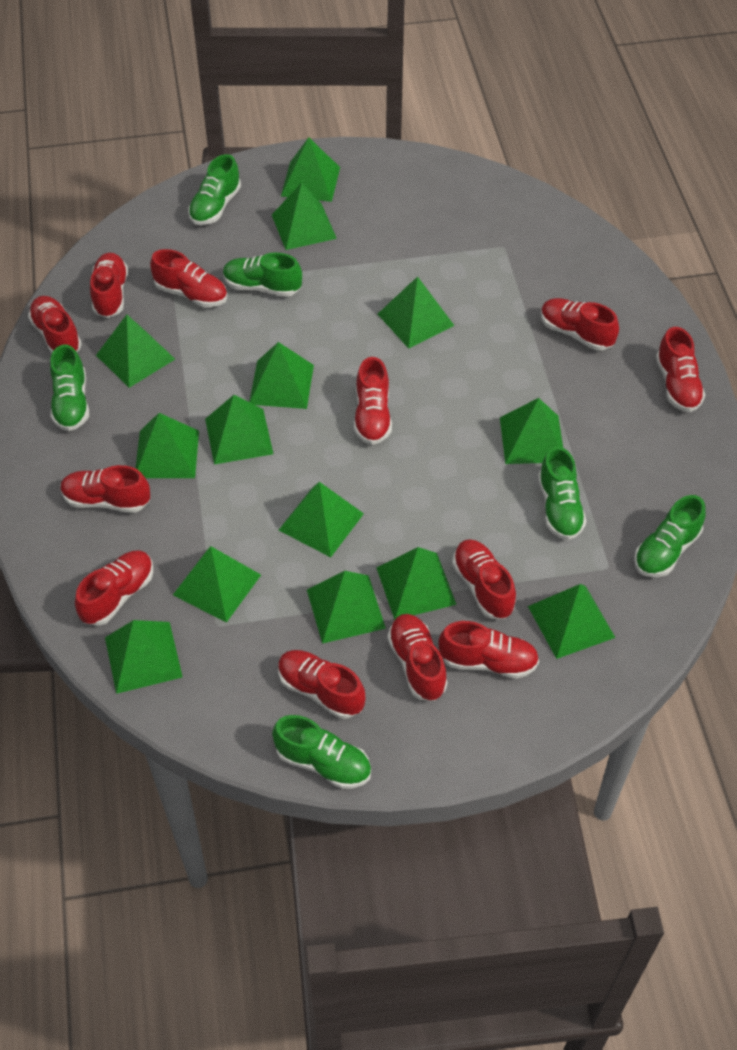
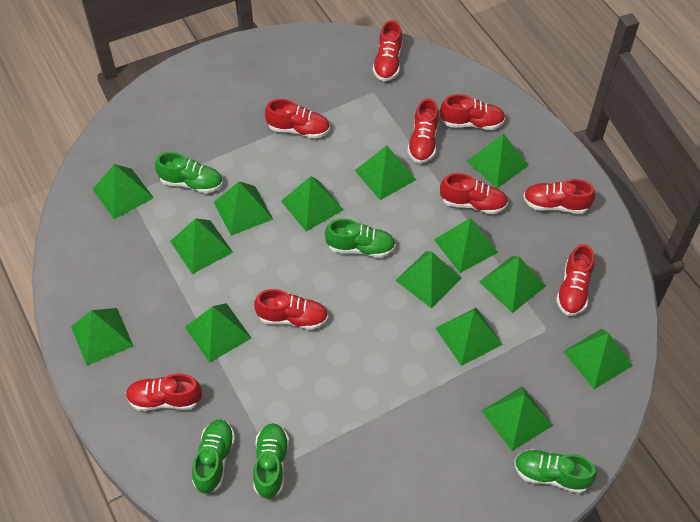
green shoe: [50,344,89,431] [188,154,241,225] [223,252,302,297] [272,715,371,789] [538,447,587,540] [634,495,706,577] = 6 -> [155,152,223,193] [192,419,235,494] [253,423,289,499] [325,219,396,258] [514,449,597,494] = 5
red shoe: [28,296,82,354] [61,465,150,513] [75,550,153,626] [90,253,128,318] [150,249,227,307] [278,650,366,719] [354,357,392,445] [387,614,447,701] [438,621,539,679] [452,539,516,619] [541,298,619,350] [656,327,705,412] = 12 -> [126,373,202,411] [254,289,328,330] [265,99,330,138] [373,20,403,81] [407,98,439,163] [440,94,505,130] [440,173,508,214] [523,179,595,214] [556,244,594,316] = 9

